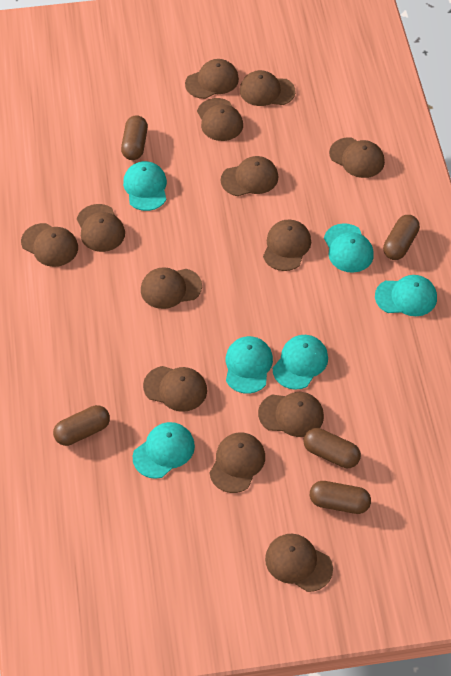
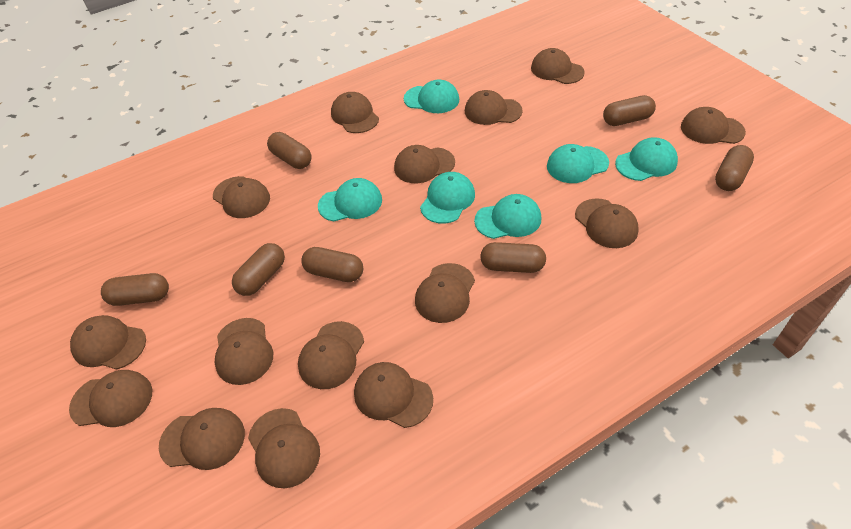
brown cap: [21,223,78,267] [77,204,125,252] [141,267,202,309] [143,366,207,412] [185,59,239,99] [197,98,243,141] [209,433,265,493] [221,156,278,196] [240,70,295,106] [258,392,324,437] [263,220,311,271] [265,534,333,592] [329,138,385,178] = 13 -> [69,370,152,427] [70,315,146,370] [159,408,245,470] [213,176,270,218] [215,318,273,385] [248,408,320,488] [298,321,364,389] [331,92,379,133] [354,362,433,428] [394,145,455,183] [415,263,475,323] [465,90,523,125] [531,48,585,84] [575,198,639,248] [681,107,746,144] = 15
brown capsule: [53,405,110,446] [121,116,148,160] [304,428,361,468] [310,481,371,514] [383,215,420,260] = 5 -> [101,273,169,306] [232,243,285,296] [267,132,312,169] [302,247,363,282] [480,242,546,273] [603,95,656,126] [715,145,754,191] = 7

